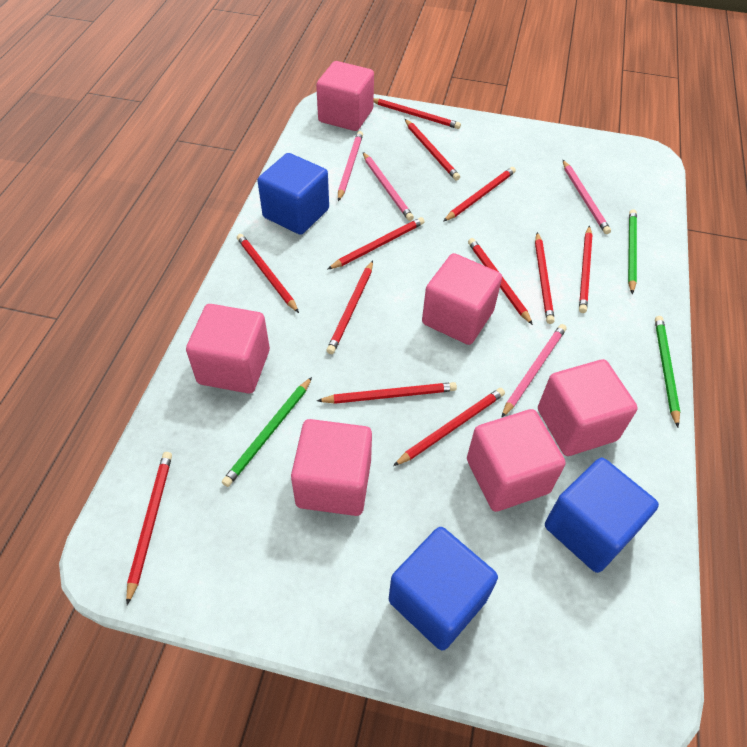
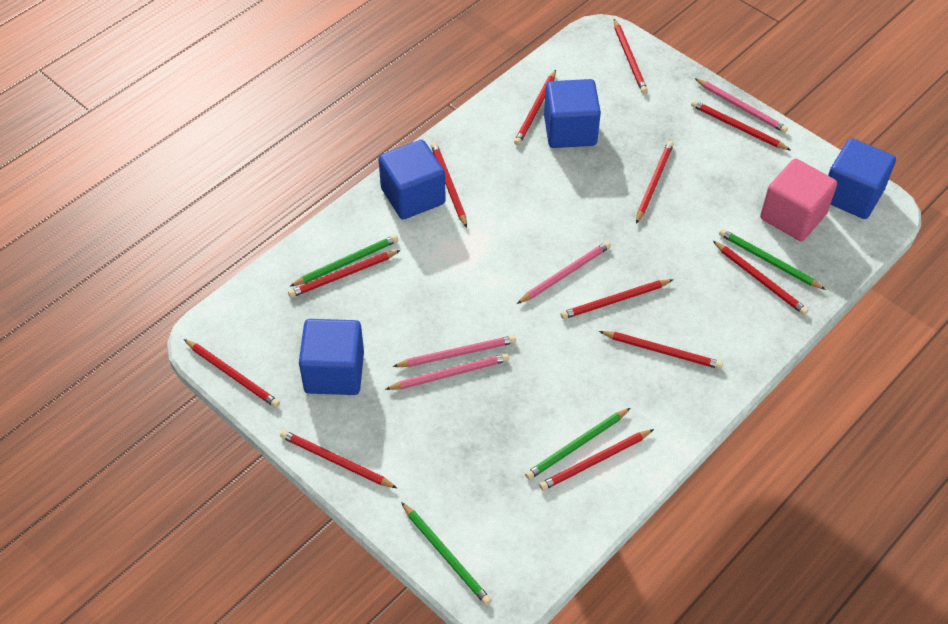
blue cube: [258,153,329,235] [389,527,498,650] [545,458,659,573] = 3 -> [299,319,364,395] [378,140,446,220] [544,79,601,148] [828,138,896,219] = 4
green pencil: [222,377,312,487] [628,209,637,294] [655,316,680,427] = 3 -> [290,235,399,286] [401,502,491,605] [525,408,630,480] [719,229,826,290] = 4
pink cube: [186,304,270,394] [291,419,372,516] [316,61,374,131] [422,253,502,345] [467,409,566,512] [538,359,638,456] = 6 -> [760,159,837,241] = 1

